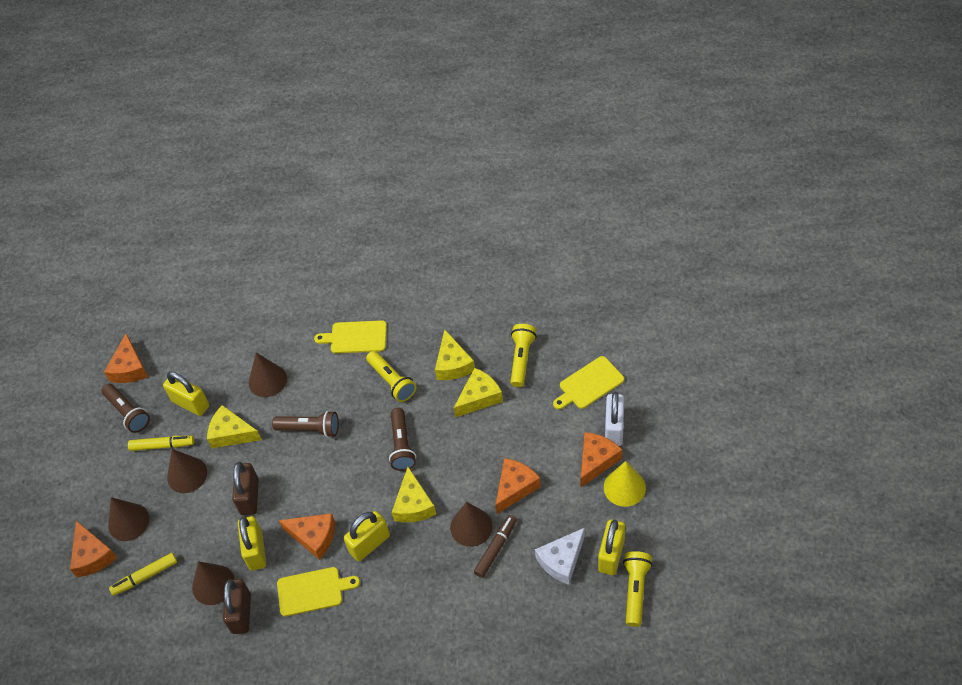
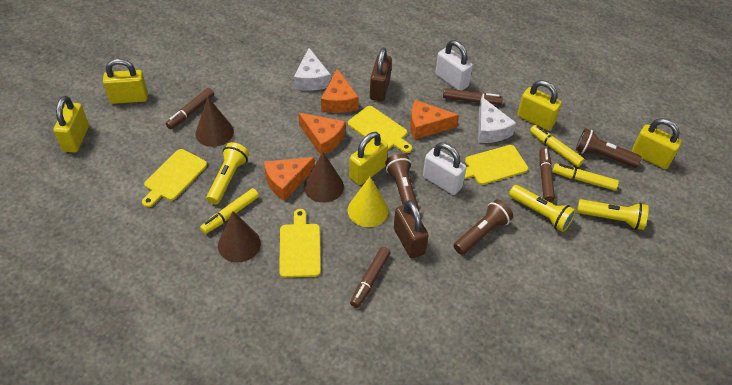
brown cone: [108,497,149,541] [167,449,207,493] [192,561,234,605] [249,353,287,397] [450,502,493,547] = 5 -> [196,97,234,147] [218,211,261,263] [304,152,344,203] = 3
brown marker: [474,515,517,578] = 1 -> [166,88,214,129] [350,247,391,308] [443,88,503,105] [540,148,555,202] = 4
orange cheese: [70,521,117,577] [104,334,148,383] [279,513,335,560] [495,458,541,514] [580,432,622,487] = 5 -> [264,157,315,201] [299,113,345,155] [321,69,359,113] [410,100,459,140] = 4
white cheese: [535,528,585,585] = 1 -> [294,48,331,91] [478,97,516,143] = 2
white padlock: [605,392,624,446] = 1 -> [423,142,466,195] [435,40,473,90] = 2
yellow cheese: [207,405,262,448] [392,467,436,522] [435,329,475,380] [454,368,503,417] = 4 -> none = 0
yellow cutting board: [277,567,360,617] [314,320,387,354] [553,356,624,409] = 3 -> [142,149,207,207] [279,209,321,278] [348,106,412,153] [464,145,528,185] = 4
yellow marker: [109,553,177,596] [128,436,194,451] = 2 -> [200,188,259,234] [530,125,584,167] [553,164,619,191] = 3
yellow padlock: [163,372,209,416] [238,516,266,571] [343,511,390,562] [598,520,625,575] = 4 -> [53,96,89,153] [103,58,148,104] [349,132,388,185] [517,80,562,130] [631,118,682,169] = 5

